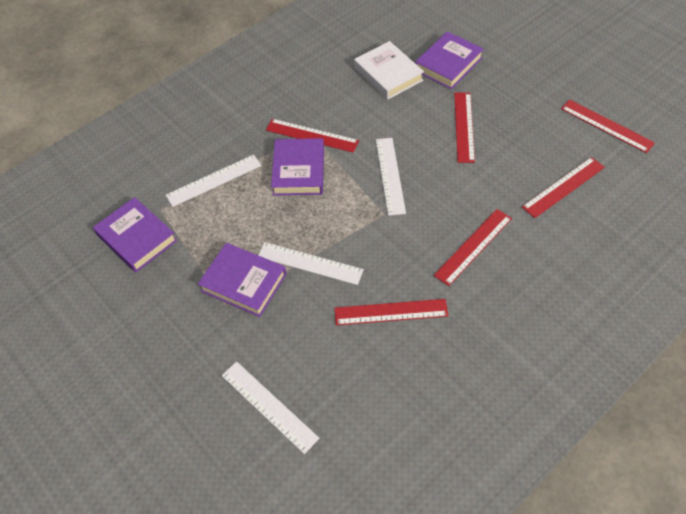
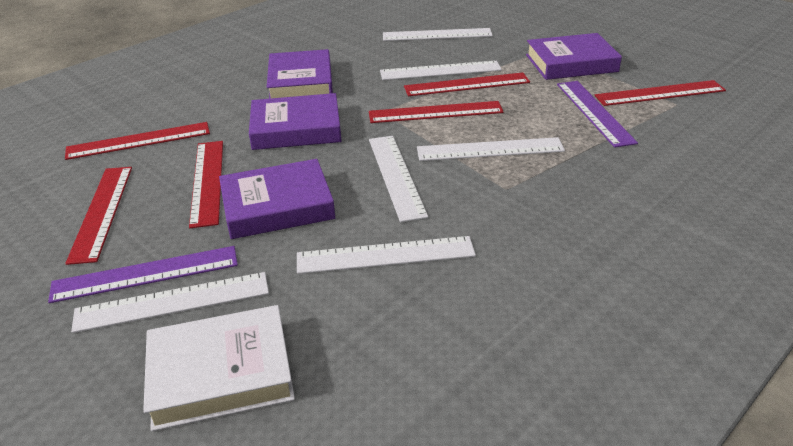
purple ruler: none = 0 -> [48,246,238,303] [557,81,638,148] = 2
white ruler: [166,155,261,207] [222,361,320,454] [258,242,364,285] [376,138,406,216] = 4 -> [71,272,269,333] [297,236,476,274] [369,136,428,222] [380,61,502,80] [383,28,493,41] [417,137,565,161] = 6

